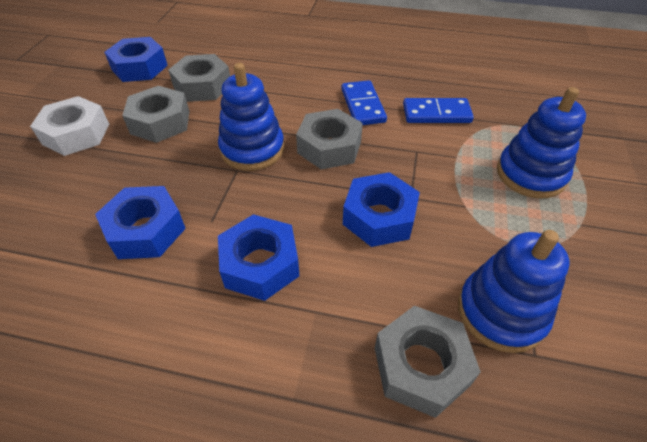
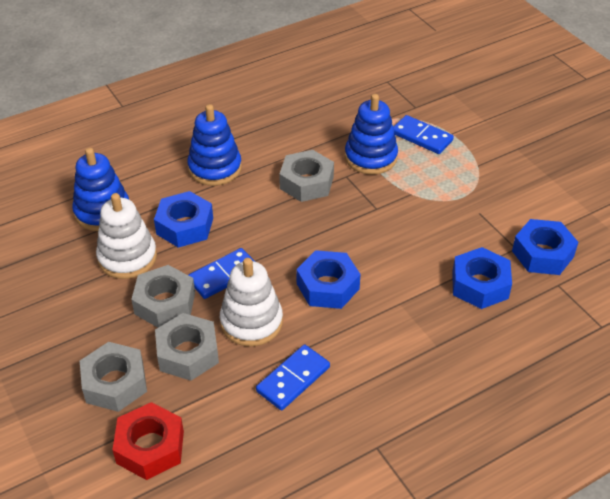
blue domino: [341,80,387,125] [403,98,474,123] = 2 -> [188,248,254,299] [256,344,330,410] [393,115,454,154] = 3
red nut: none = 0 -> [113,402,184,480] = 1
white nut: [30,96,109,156] = 1 -> none = 0
white stacking toy: none = 0 -> [96,193,157,279] [220,258,283,346] = 2

